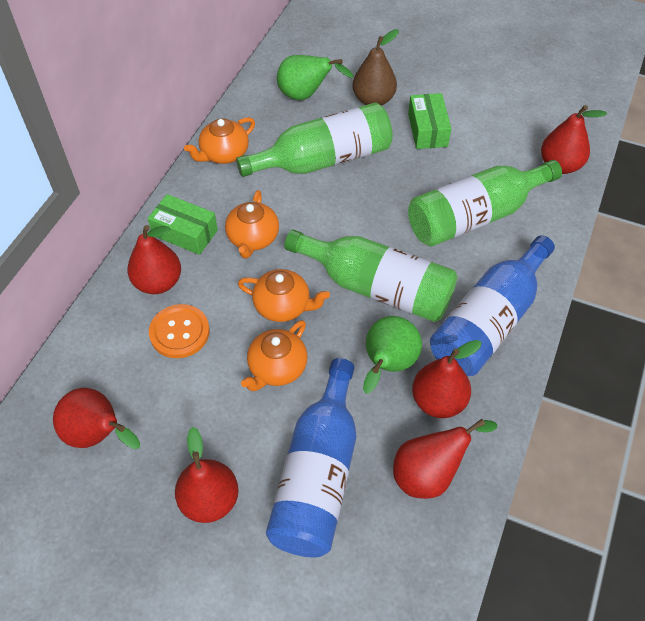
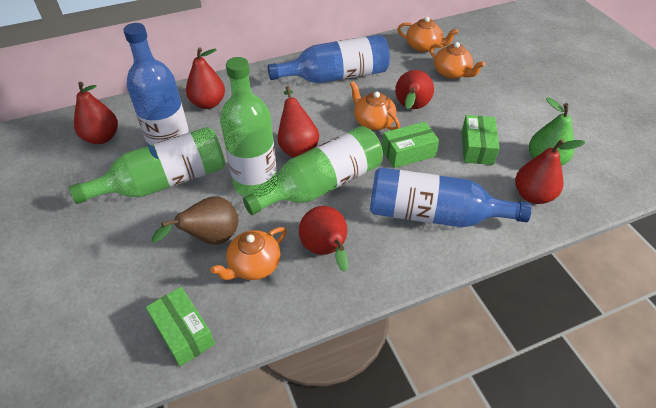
blue bottle: [266,358,356,557] [430,235,555,376] = 2 -> [123,23,189,146] [267,34,390,83] [370,167,532,227] = 3
green box: [148,194,218,255] [408,93,451,149] = 2 -> [146,287,215,367] [382,122,439,168] [461,115,500,165] = 3
green pear: [277,55,354,100] [363,316,422,394] = 2 -> [529,97,574,166] = 1
orange button: [149,304,210,358] = 1 -> none = 0

